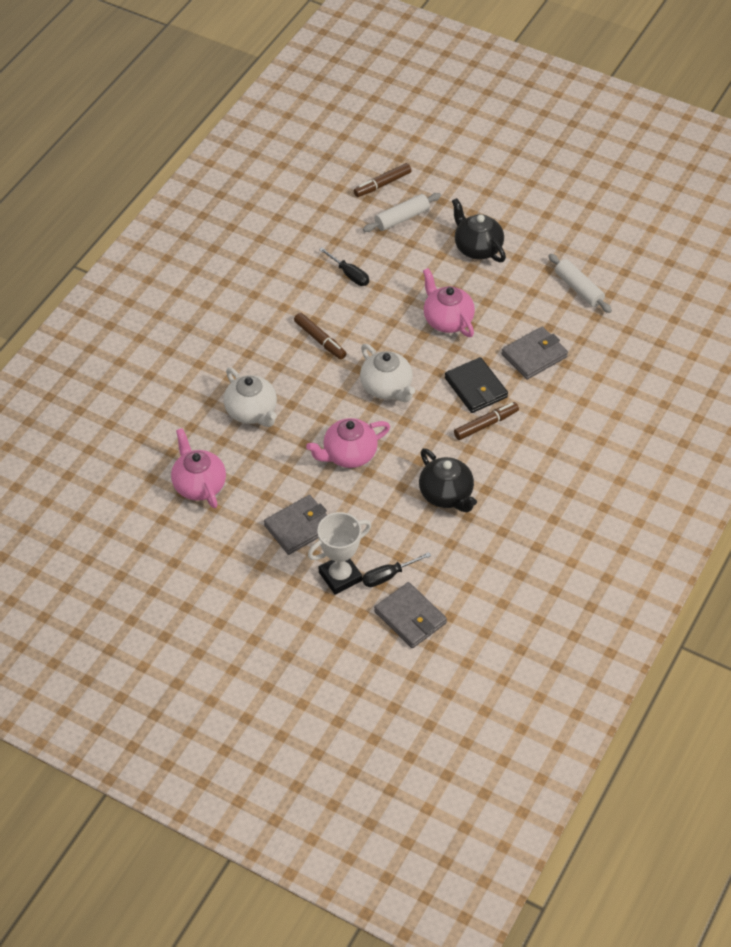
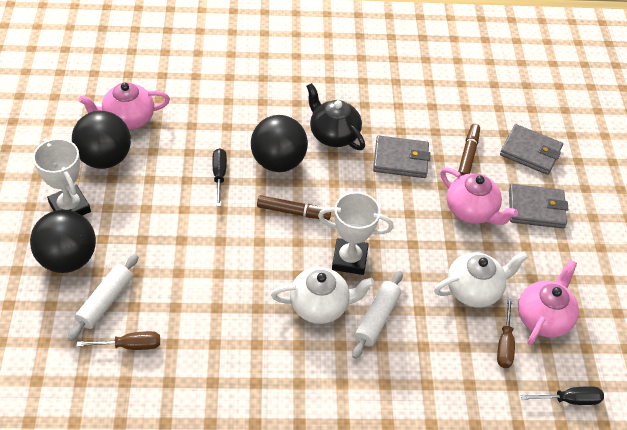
black ball: none = 0 -> [30,210,96,273] [72,111,131,169] [251,115,308,172] = 3
black teapot: [419,448,477,512] [452,198,506,262] = 2 -> [306,83,365,150] = 1
black wallet: [445,357,508,413] = 1 -> none = 0
brown marker: [294,313,346,359] [354,163,412,197] [454,402,519,440] = 3 -> [257,195,331,220] [458,124,480,176] = 2
brown screwdriver: none = 0 -> [77,331,160,350] [497,298,515,368] = 2
white trophy: [308,512,371,595] = 1 -> [33,138,91,216] [318,192,394,275] = 2

